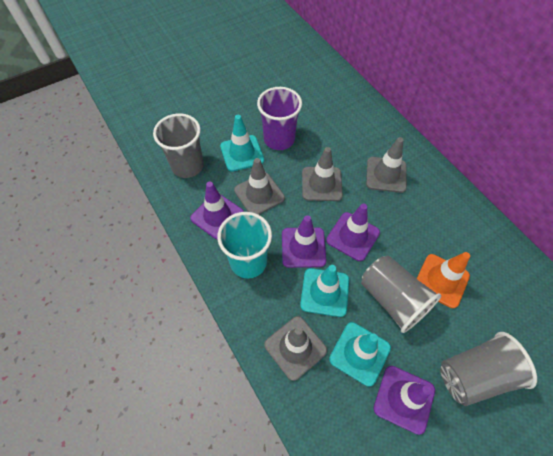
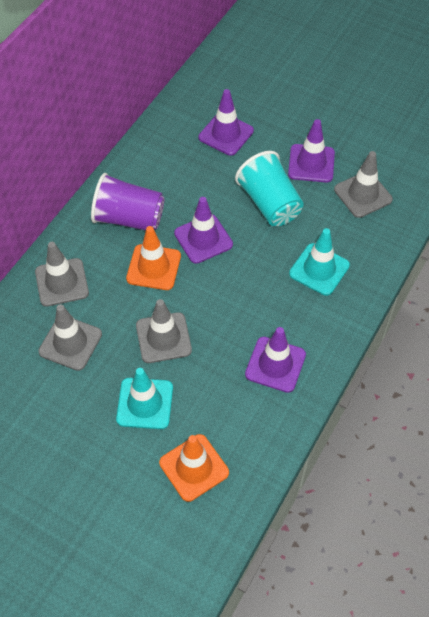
grey cup: [153,114,204,178] [361,256,441,333] [440,332,537,406] = 3 -> none = 0
orange traffic cone: [417,252,470,308] = 1 -> [126,226,181,290] [159,434,229,502] = 2
turquoise traffic cone: [220,115,264,172] [300,265,349,317] [329,322,391,387] = 3 -> [116,368,173,429] [289,228,350,296] = 2

